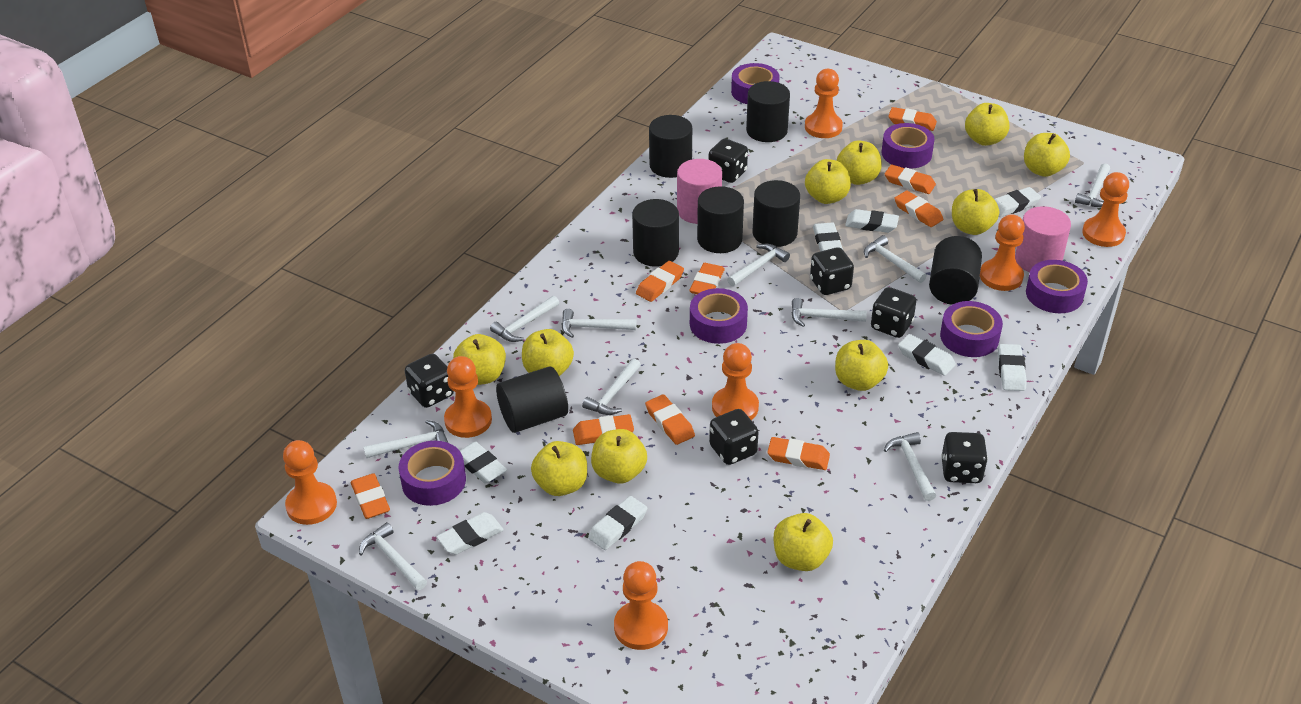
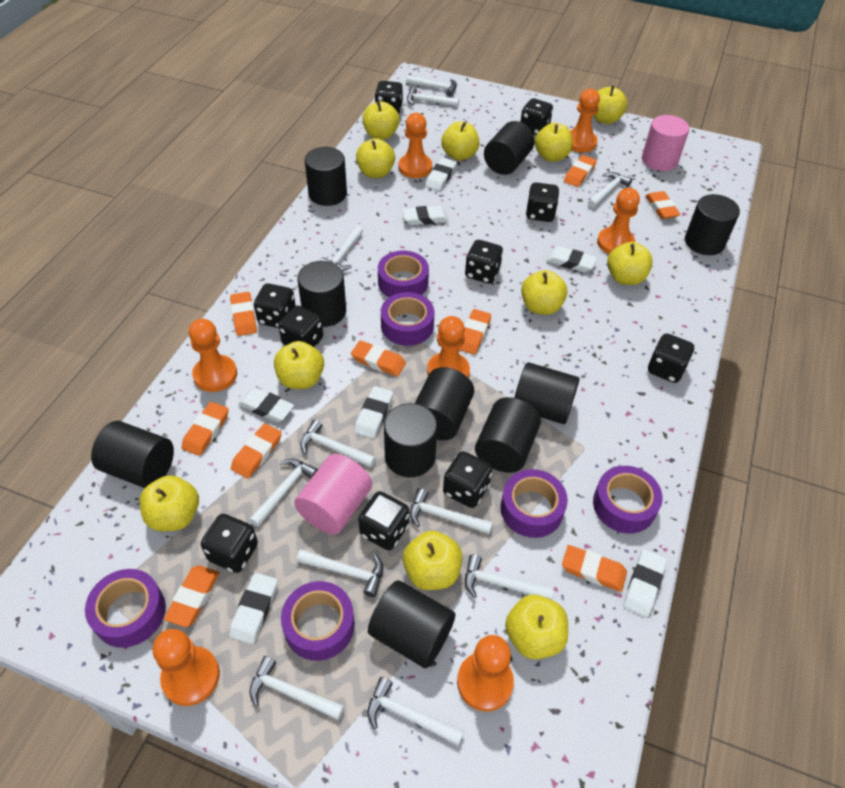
black cylinder: [496,366,568,433] [632,199,679,267] [649,115,692,178] [697,186,744,253] [746,81,790,142] [752,180,800,247] [929,236,982,305] = 7 -> [91,421,174,488] [297,261,346,327] [305,147,347,206] [368,580,455,668] [384,403,437,477] [415,367,474,440] [475,397,541,473] [484,121,535,175] [514,362,580,424] [685,194,740,255] = 10
black dice: [405,354,454,408] [709,139,748,183] [709,409,759,465] [810,247,854,295] [871,287,916,338] [941,432,988,483] = 6 -> [201,514,258,573] [254,283,296,328] [278,305,323,347] [358,491,409,550] [374,81,403,114] [443,451,492,508] [465,240,503,284] [520,98,553,135] [526,182,560,222] [648,333,694,383] = 10
white eraser: [436,512,504,555] [459,441,507,484] [588,496,647,550] [813,223,843,251] [845,209,899,233] [898,334,956,376] [994,187,1041,217] [998,344,1027,391] = 8 -> [229,573,278,644] [238,387,294,422] [354,386,393,439] [403,206,449,225] [425,158,457,191] [546,246,597,272] [623,549,667,617] = 7
white hammer: [359,522,427,590] [364,420,448,458] [490,296,559,342] [562,309,636,338] [582,359,641,415] [727,244,790,287] [792,298,867,327] [864,235,927,283] [884,432,936,501] [1075,163,1110,207] = 10 -> [249,458,318,527] [249,656,344,720] [297,549,383,597] [300,420,376,468] [320,226,363,271] [367,677,464,746] [406,75,457,97] [407,87,459,107] [410,488,493,534] [465,554,554,599] [588,172,632,208] = 11

